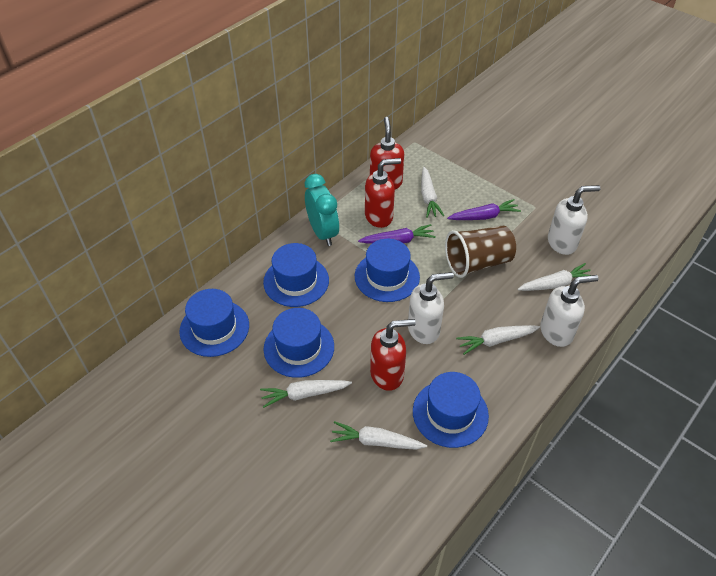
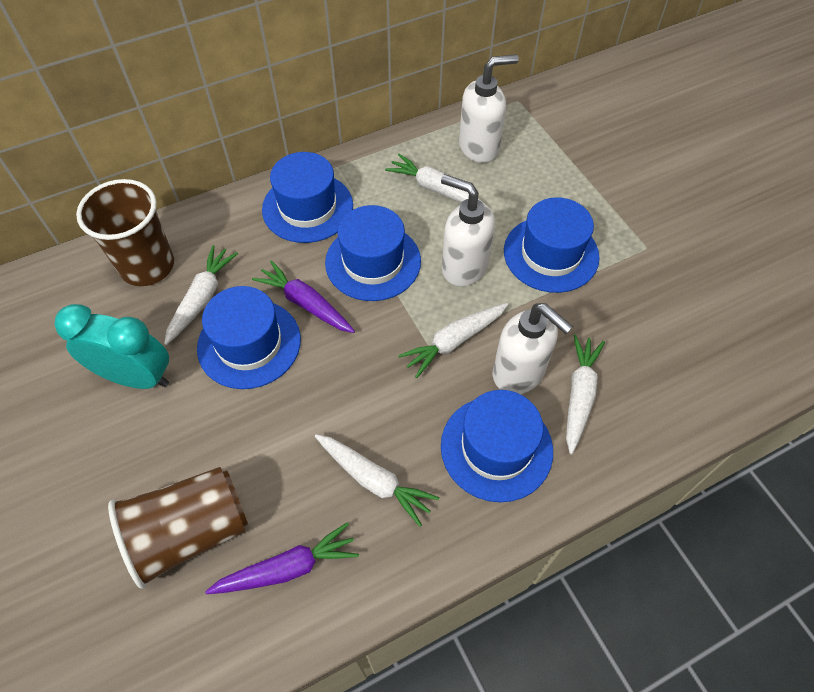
brown cup: [445,226,516,278] = 1 -> [76,179,174,286] [108,467,248,589] = 2
red soap dispenser: [365,158,401,228] [370,117,404,189] [370,319,416,391] = 3 -> none = 0

